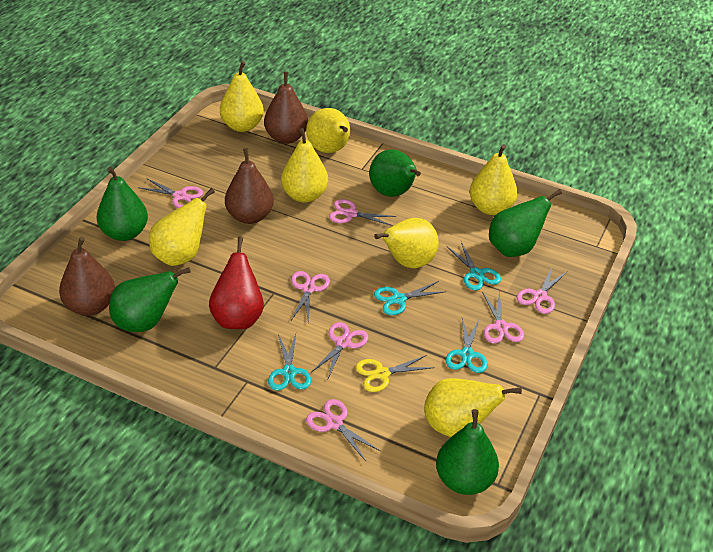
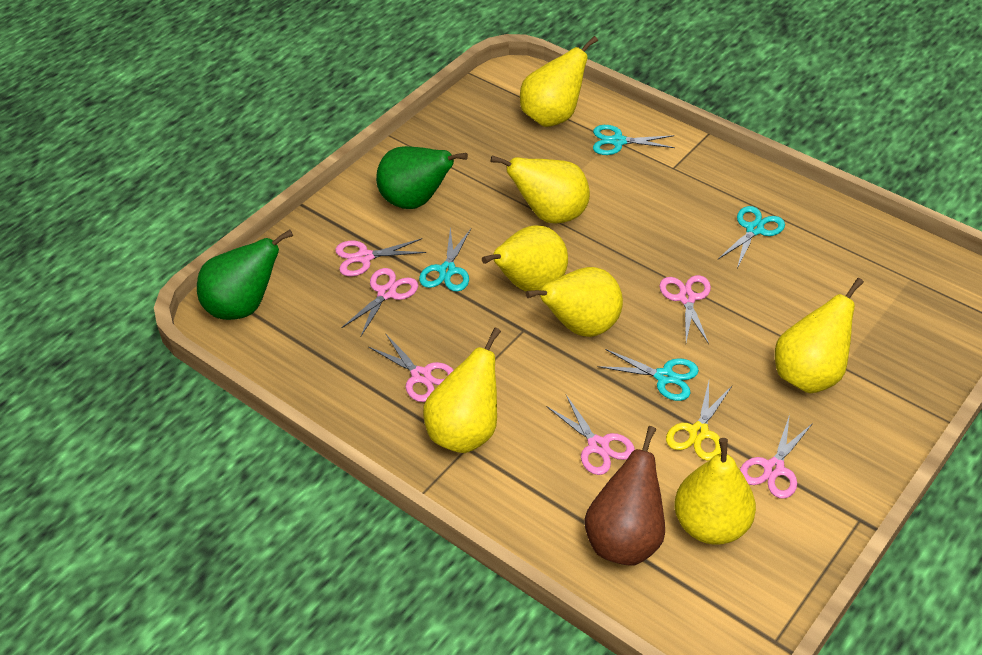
brown pear: [59,237,115,316] [225,148,274,224] [264,72,308,144] = 3 -> [585,426,665,565] = 1
green pear: [97,167,148,241] [109,267,191,332] [369,150,421,197] [436,409,499,495] [489,189,562,257] = 5 -> [197,230,293,320] [376,146,468,209] = 2
pink scissors: [138,178,203,208] [291,271,330,324] [306,399,380,461] [311,322,369,378] [329,199,396,226] [482,291,524,344] [516,267,568,314] = 7 -> [335,238,426,276] [341,268,418,338] [369,333,453,402] [547,395,635,475] [659,275,711,344] [740,414,813,499] = 6
red pear: [209,236,264,329] = 1 -> none = 0

